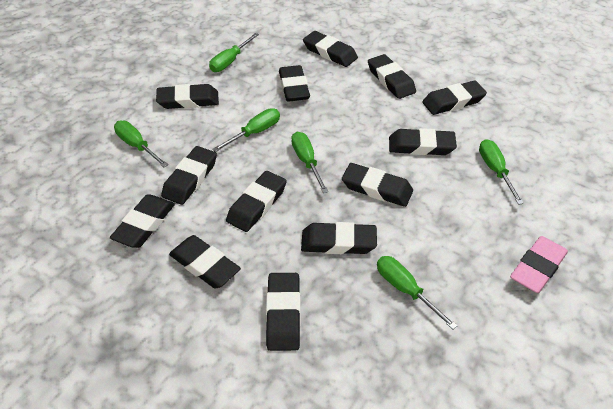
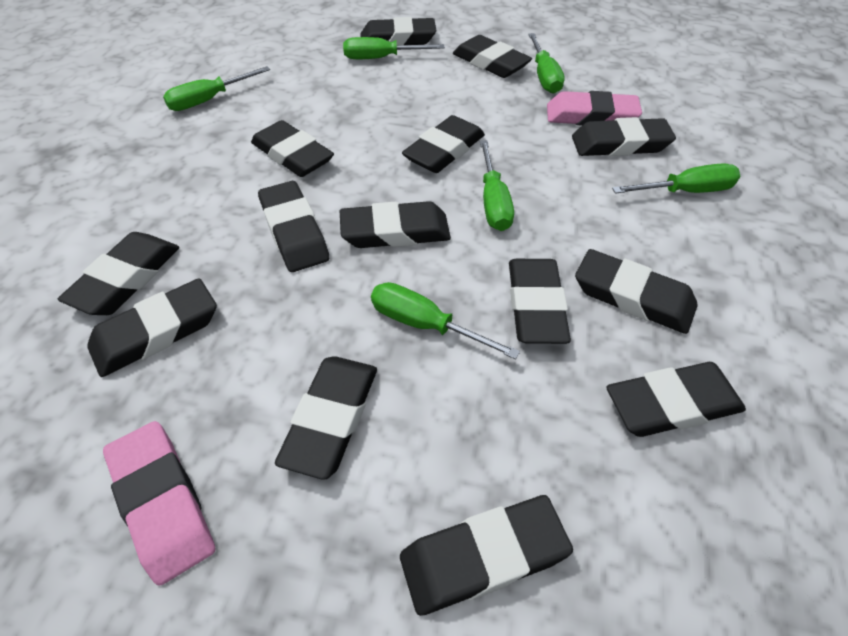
black eraser: [110,194,175,248] [156,84,219,109] [161,146,217,205] [169,235,241,289] [226,171,287,232] [266,273,301,351] [279,65,310,102] [301,222,377,254] [303,31,358,67] [342,163,413,207] [368,54,416,99] [389,128,457,155] [422,80,487,115] = 13 -> [58,232,179,315] [88,278,217,377] [251,120,334,177] [258,181,329,272] [275,356,377,480] [340,201,451,248] [361,17,436,45] [400,495,573,616] [402,115,485,173] [453,35,532,78] [509,259,571,344] [572,117,676,156] [575,249,697,334] [606,362,746,437] = 14
pink eraser: [510,236,568,293] = 1 -> [103,421,215,586] [547,91,642,126] = 2

